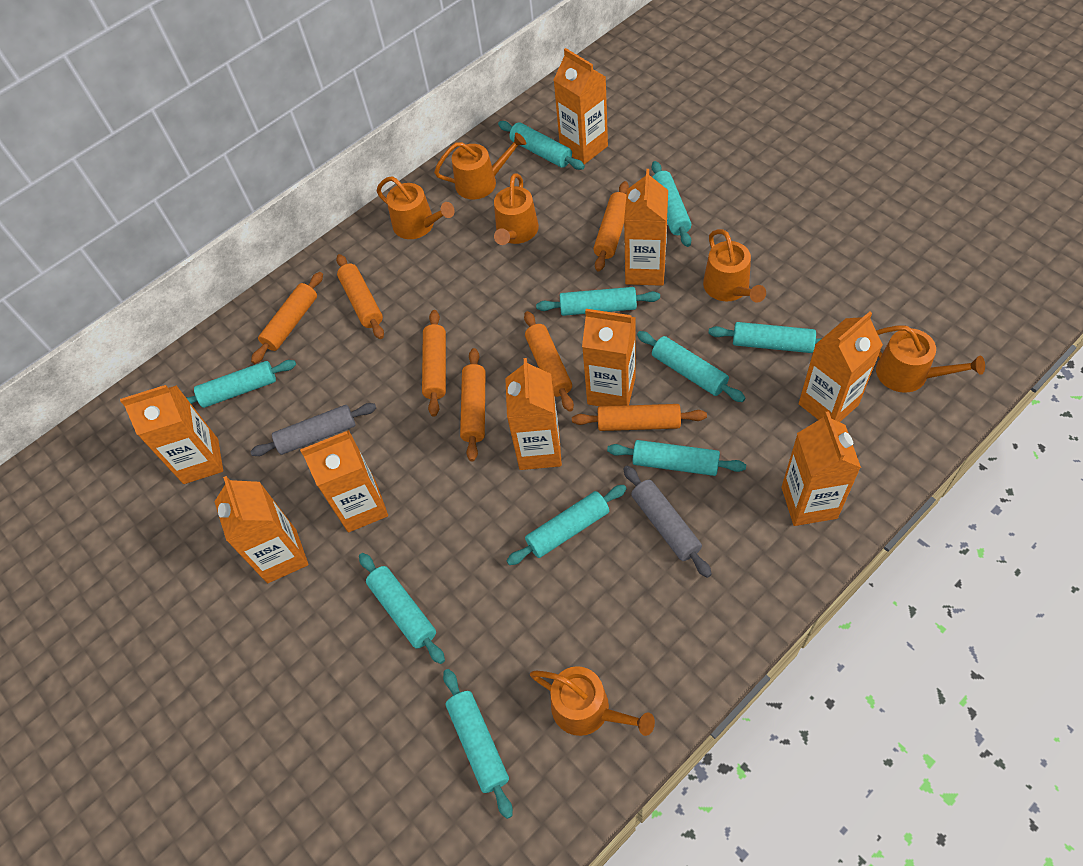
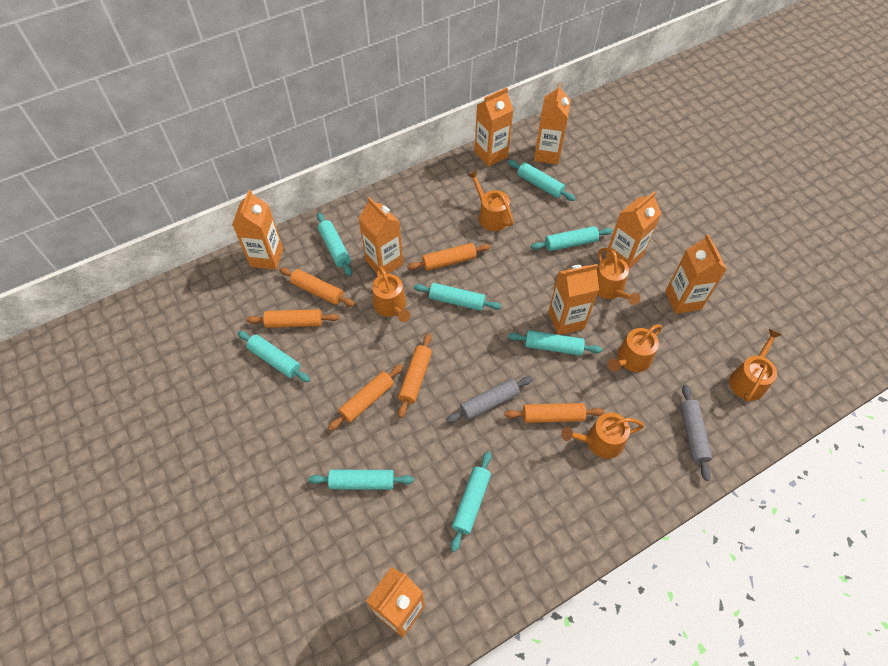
orange carton: [120,385,223,484] [214,476,308,583] [300,430,388,532] [505,358,562,470] [554,48,608,164] [582,309,636,406] [624,169,668,286] [781,411,861,526] [799,311,883,422] = 9 -> [232,190,283,270] [358,197,403,275] [366,567,425,637] [474,87,513,167] [534,83,571,165] [548,264,599,335] [605,191,662,269] [665,234,727,314] = 8
orange rolling pin: [251,272,323,364] [336,254,384,339] [422,310,446,417] [460,348,485,462] [524,311,574,412] [572,404,707,431] [593,181,629,271] = 7 -> [246,309,339,328] [279,267,355,307] [328,364,403,431] [398,333,432,418] [407,243,491,271] [504,403,604,423] = 6
turquoise rolling pin: [186,360,296,408] [359,553,445,664] [443,669,513,819] [498,121,585,170] [507,485,627,565] [536,287,660,316] [607,440,746,476] [637,331,746,402] [652,161,691,247] [708,322,821,353] = 10 -> [238,331,310,382] [308,470,414,490] [317,213,352,276] [414,283,501,311] [451,451,491,552] [508,160,576,201] [508,330,602,356] [531,226,613,251] = 8

